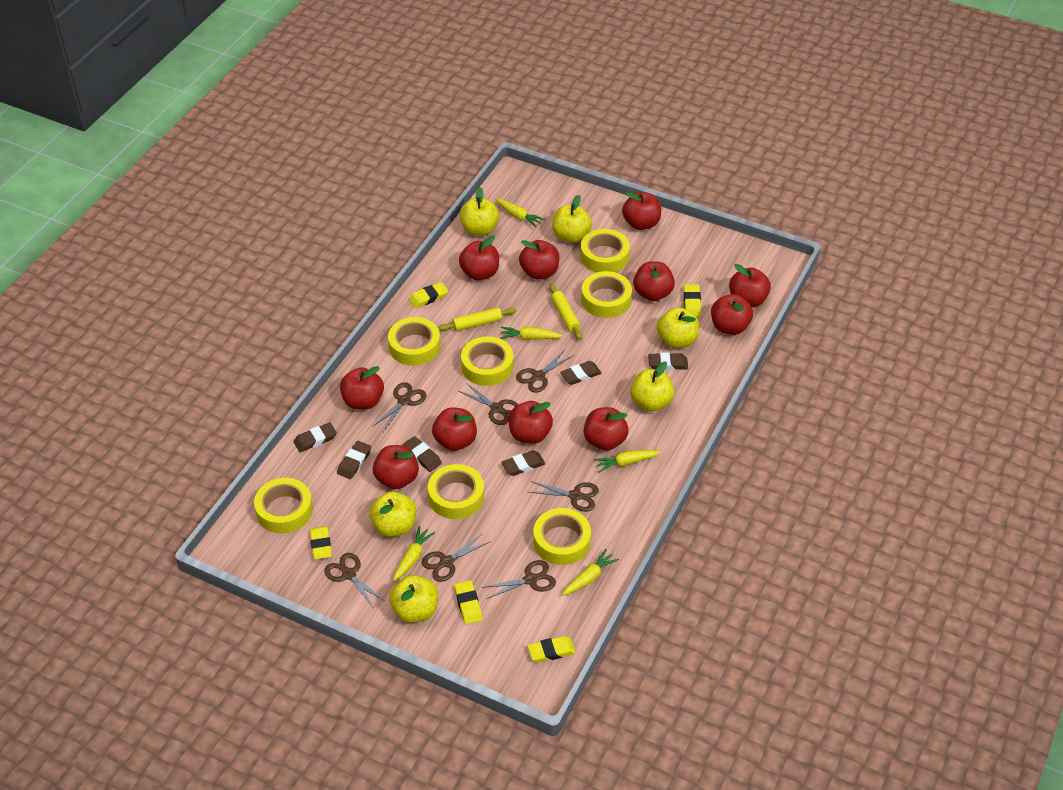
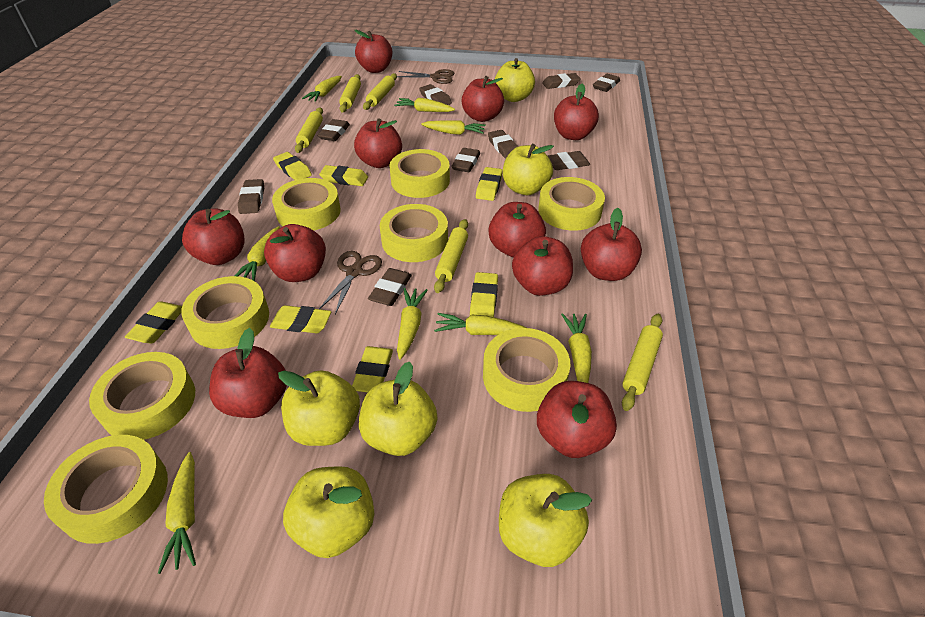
brown eraser: [294,422,337,452] [337,441,371,479] [403,436,442,472] [501,450,545,476] [560,361,602,385] [648,353,688,370] = 6 -> [238,179,264,214] [317,119,350,141] [368,268,412,306] [419,84,452,105] [452,148,480,172] [488,130,518,159] [542,73,581,89] [547,151,590,170] [593,74,620,92] = 9
brown scissors: [324,553,385,608] [372,382,426,432] [422,533,491,582] [459,383,518,425] [481,560,556,599] [516,350,574,393] [528,481,599,512] = 7 -> [319,251,382,314] [397,69,454,84] = 2
yellow carrot: [393,526,435,582] [495,199,545,228] [500,327,563,340] [562,549,619,596] [594,450,660,473] = 5 -> [158,452,196,574] [235,226,280,281] [302,76,342,102] [394,98,455,112] [397,288,428,360] [421,120,486,135] [434,313,526,335] [561,313,592,383] = 8
yellow eraser: [310,526,332,560] [409,282,448,308] [454,580,483,624] [527,636,576,663] [683,284,701,316] = 5 -> [125,302,182,343] [270,305,331,333] [273,152,312,180] [319,165,368,186] [352,346,393,393] [470,272,498,317] [476,167,503,201] = 7
yellow rolling pin: [438,307,516,331] [549,284,582,340] = 2 -> [295,108,323,153] [339,74,361,112] [363,73,397,110] [434,219,468,293] [622,314,663,411] = 5
yellow tape: [254,478,313,533] [388,317,440,366] [428,464,484,519] [461,336,513,386] [533,508,591,565] [580,229,630,272] [581,271,632,318] = 7 -> [44,435,168,544] [89,352,195,440] [181,276,269,349] [272,178,341,230] [380,204,448,262] [389,149,450,198] [483,328,570,412] [538,177,605,231] = 8

